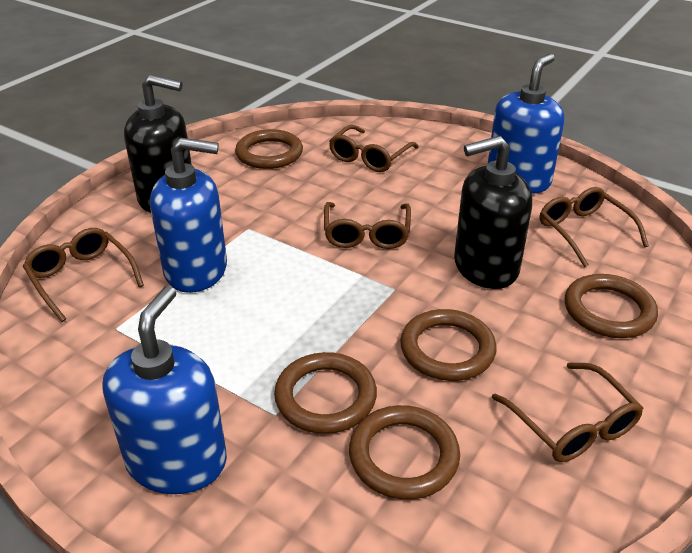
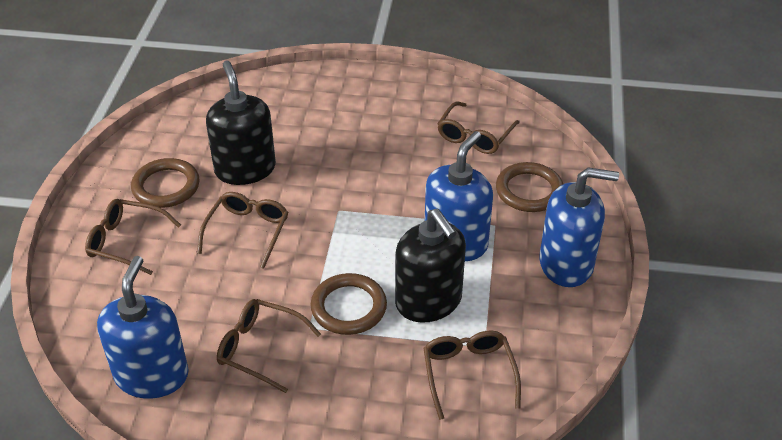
brown ring: [235,129,303,169] [274,352,377,434] [349,405,460,500] [400,309,497,381] [565,274,658,338] = 5 -> [131,158,200,208] [310,273,387,335] [496,162,563,212] = 3

